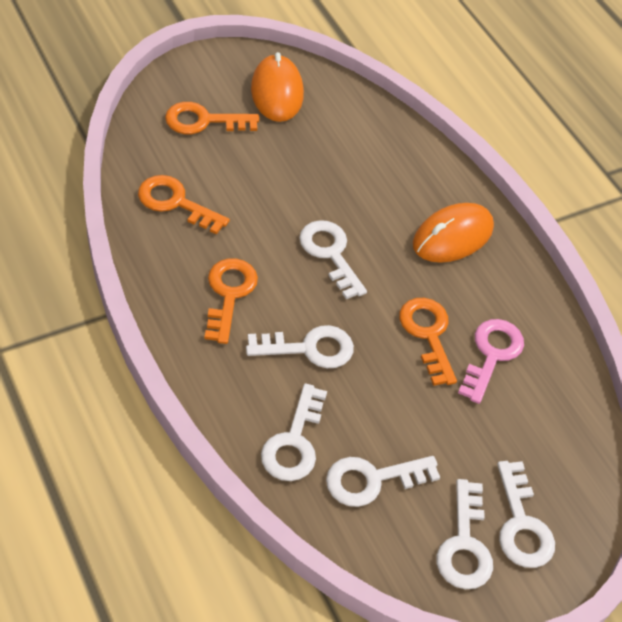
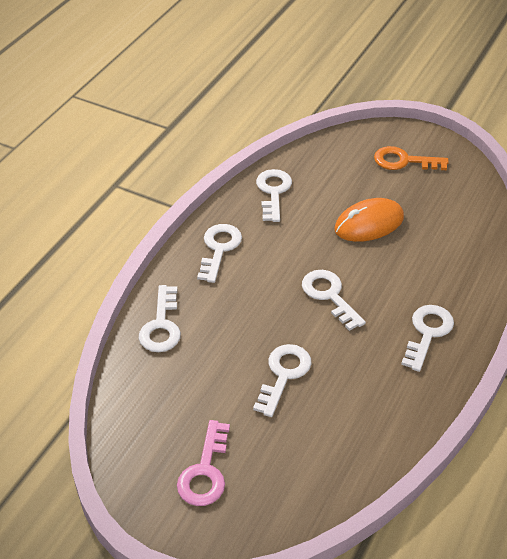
orange key: [138,175,230,235] [165,102,259,134] [204,258,258,344] [399,298,457,386] = 4 -> [374,146,449,170] = 1
orange mouse: [251,52,304,122] [413,203,494,263] = 2 -> [334,198,404,242] = 1

